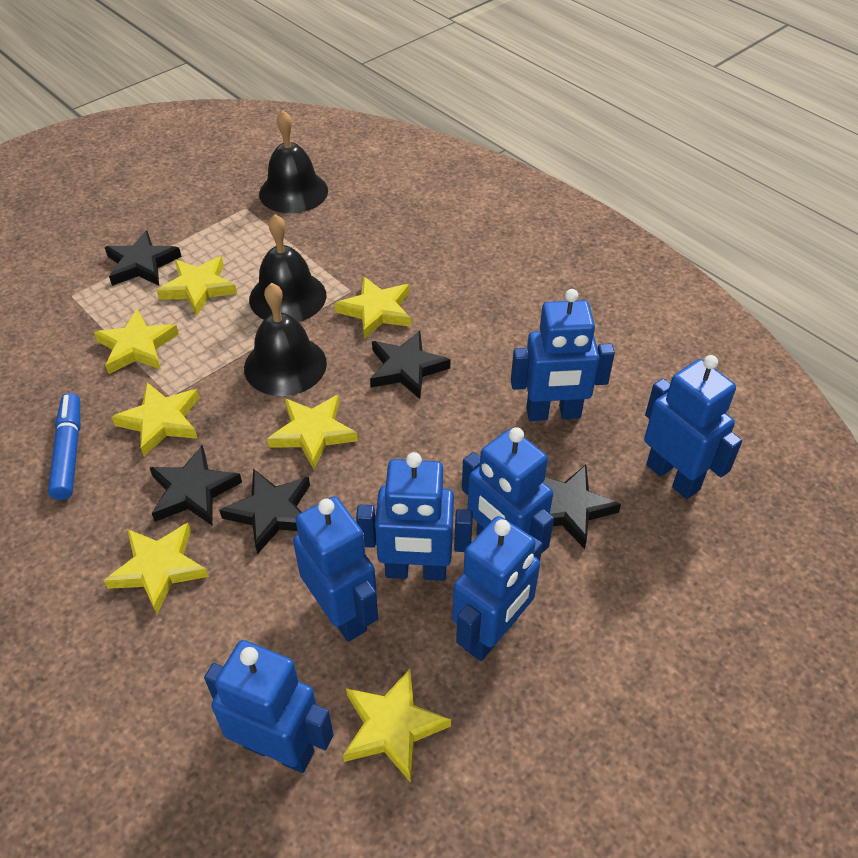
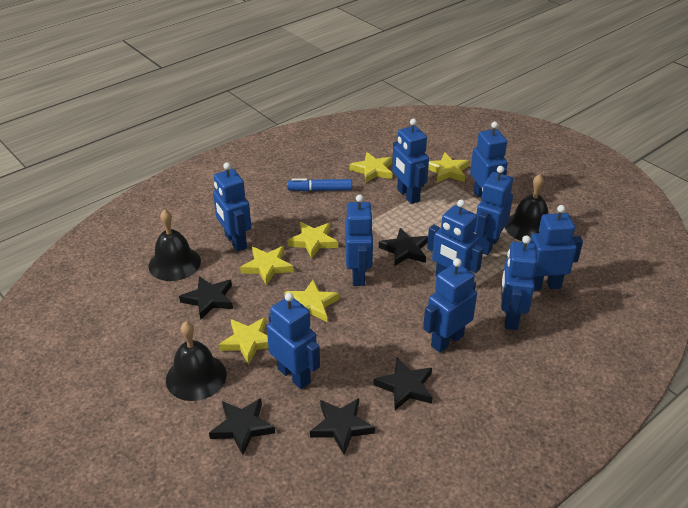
blue robot: [204,640,334,773] [293,496,378,642] [356,452,473,581] [452,516,543,661] [462,427,554,554] [511,289,615,421] [644,355,742,499] = 7 -> [213,162,251,252] [267,292,320,389] [345,194,374,286] [392,119,429,204] [423,258,477,353] [427,200,483,277] [470,122,508,201] [475,166,513,255] [501,235,537,330] [522,205,583,291] = 10
yellow star: [94,309,179,374] [104,523,209,614] [111,382,199,456] [156,256,237,315] [267,395,358,469] [335,276,411,339] [343,669,451,783] = 7 -> [219,317,268,365] [240,246,293,286] [285,279,339,322] [287,222,338,259] [350,152,393,183] [428,153,469,183] = 6

